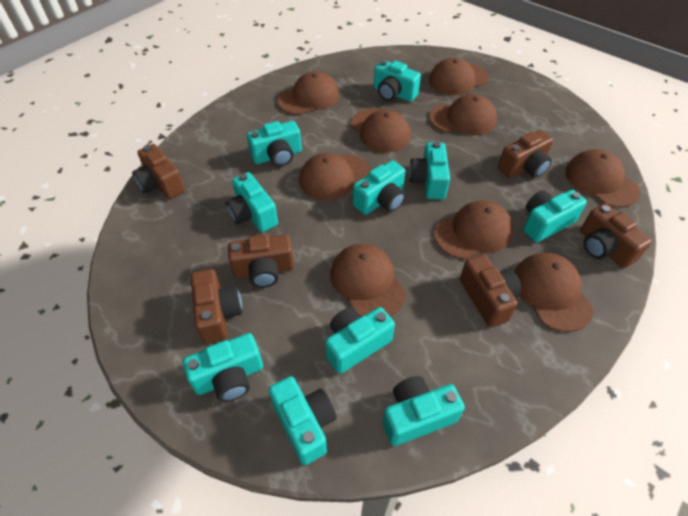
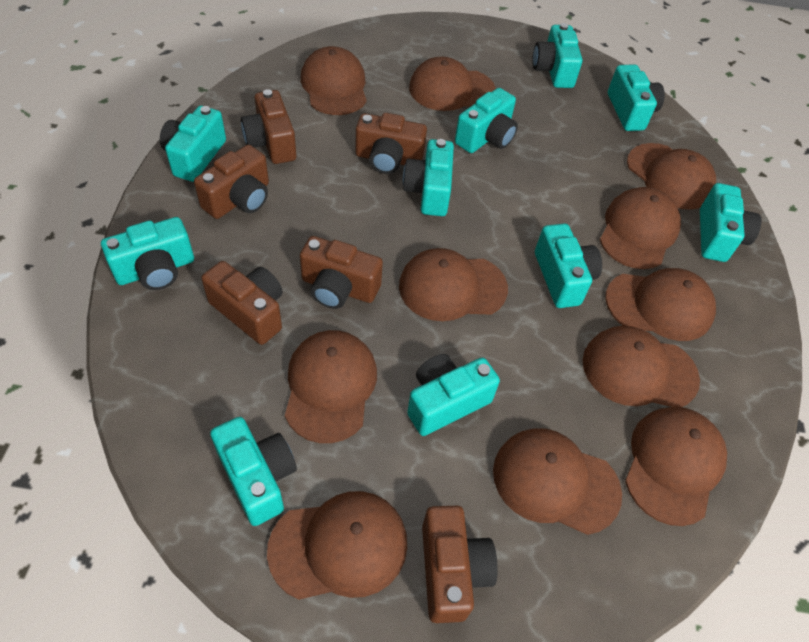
brown cap: [278,71,339,115] [299,153,371,200] [330,244,406,317] [351,108,411,152] [429,58,489,95] [429,94,497,135] [434,200,513,259] [514,253,594,332] [565,149,640,207] = 9 -> [267,491,407,600] [285,330,377,443] [301,46,367,115] [399,248,508,321] [409,57,496,111] [493,428,622,535] [583,326,700,407] [600,187,681,269] [605,268,716,341] [625,407,727,526] [627,143,716,210] = 11

